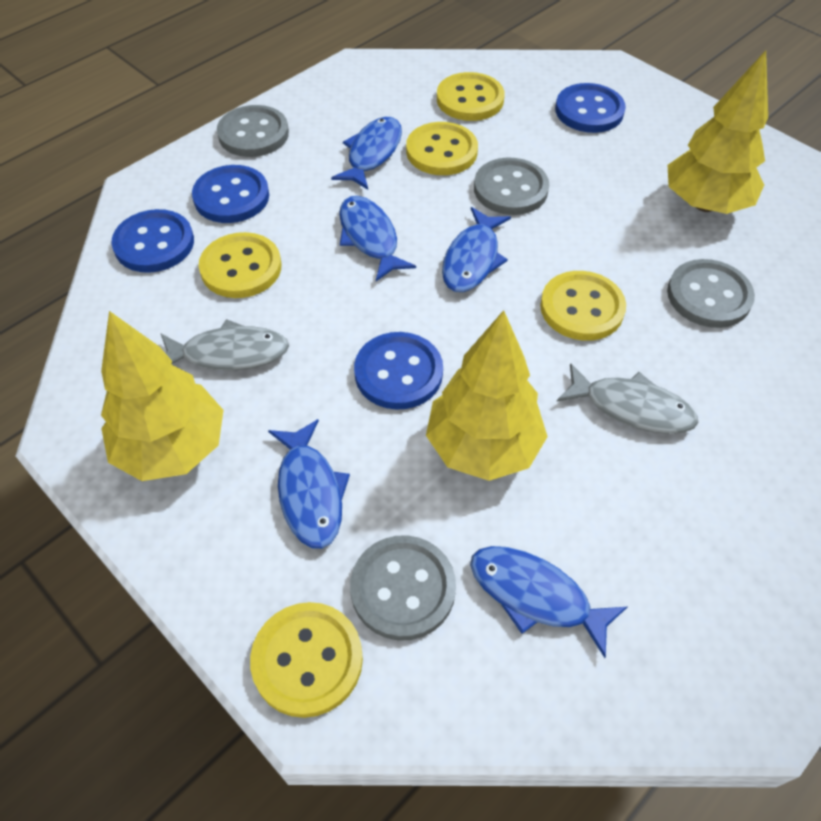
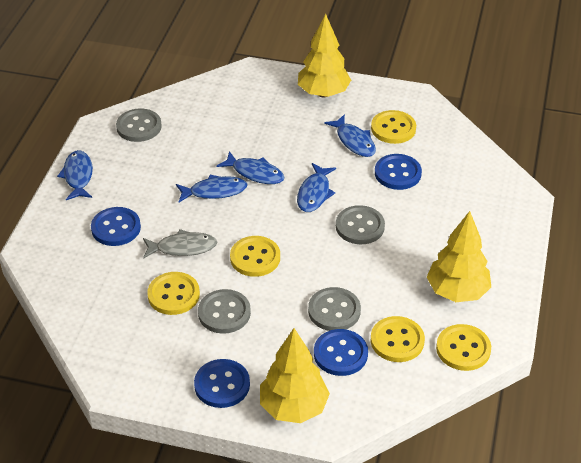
grey fish: [160,319,289,370] [557,363,698,434] = 2 -> [143,229,217,259] = 1

